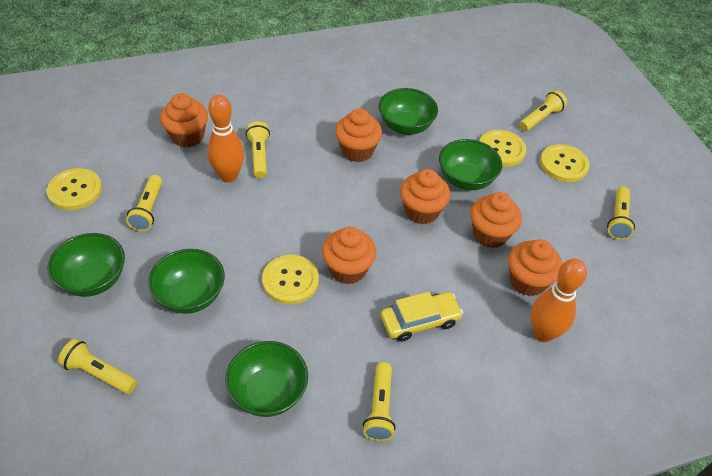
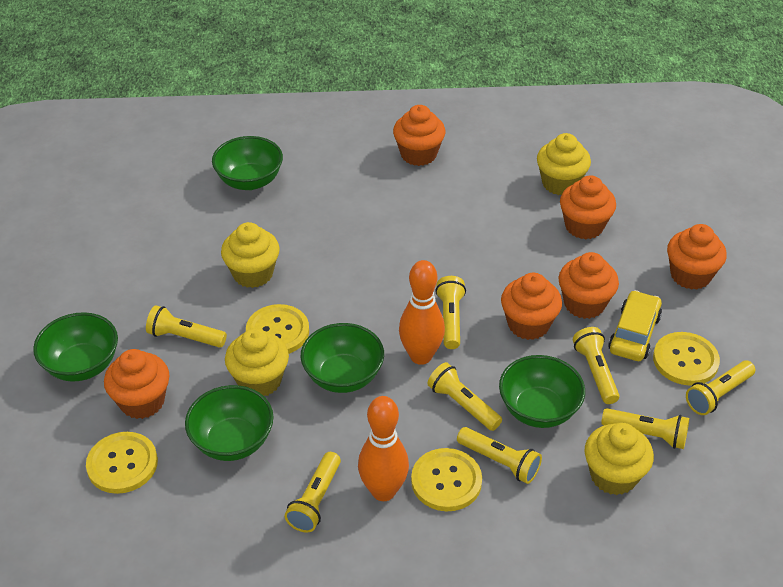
yellow cupcake: none = 0 -> [221,222,280,288] [225,328,289,396] [537,133,591,195] [585,423,654,495] = 4
yellow flashlight: [58,339,137,394] [126,175,162,231] [246,121,270,178] [363,362,396,441] [519,90,567,131] [607,186,635,240] = 6 -> [146,305,227,348] [285,452,341,533] [427,362,502,431] [435,276,466,349] [457,427,542,484] [573,327,620,404] [601,408,689,449] [686,360,755,415] = 8

